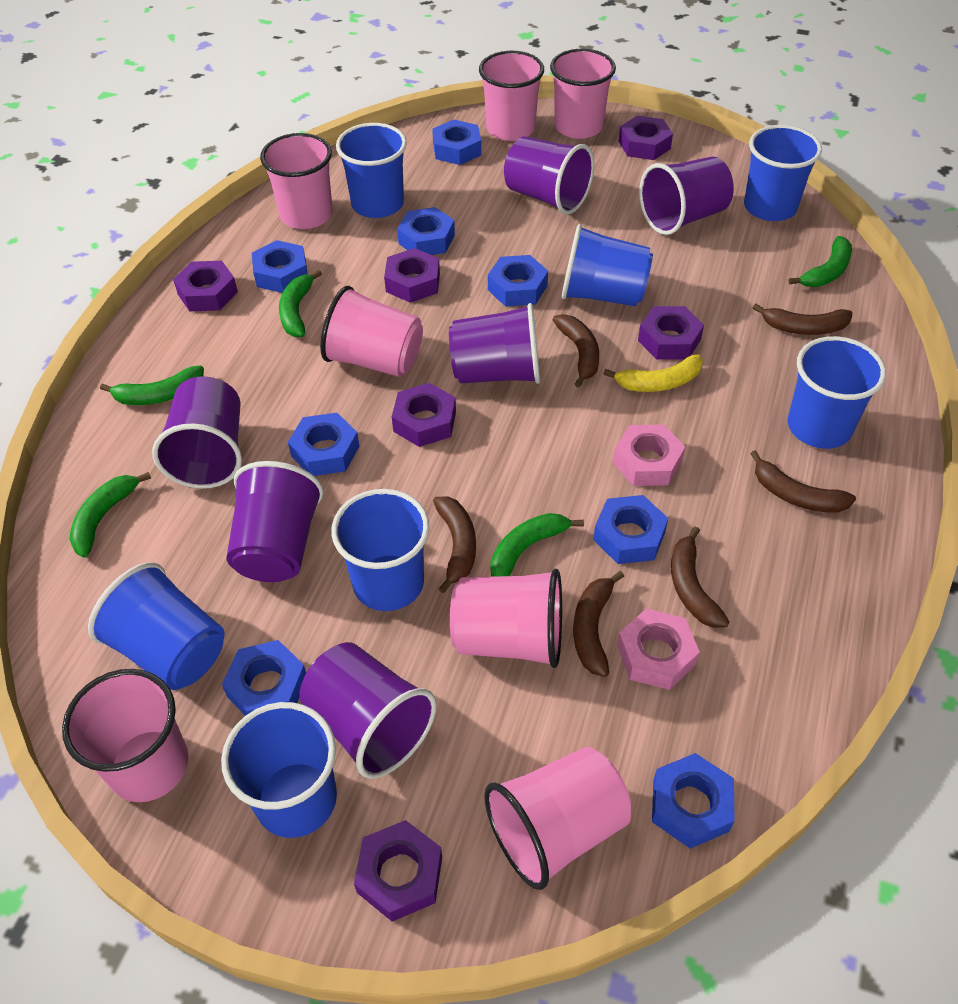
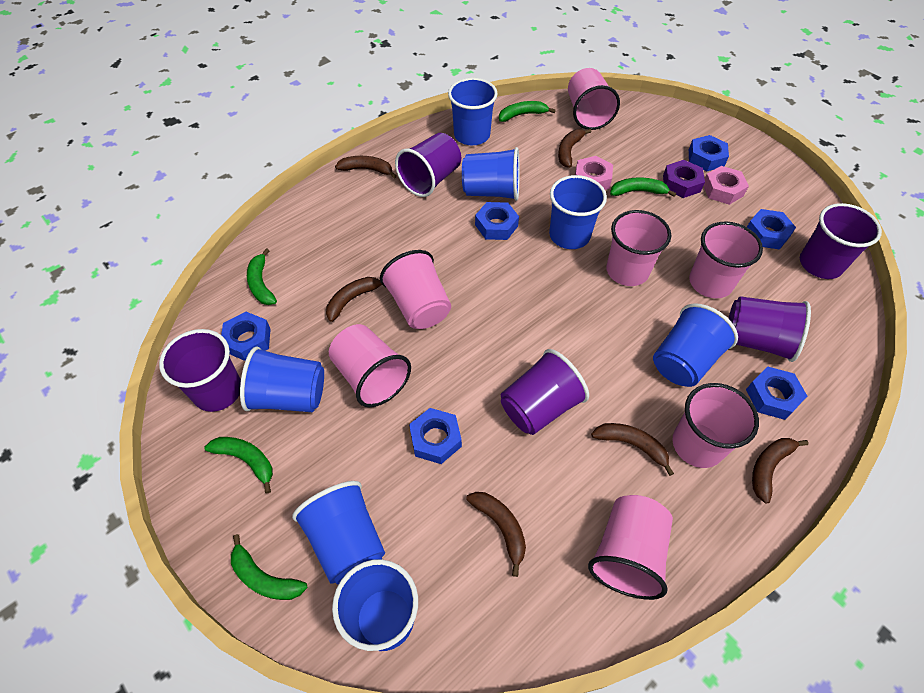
blue nut: [222,640,306,716] [252,240,308,293] [288,413,360,476] [397,207,455,255] [432,120,481,165] [488,255,548,307] [593,495,668,564] [652,753,735,849] = 8 -> [221,312,271,361] [409,408,462,464] [475,202,519,240] [689,135,729,171] [746,366,807,420] [747,209,796,250] = 6
purple cup: [152,376,242,489] [227,461,324,582] [299,642,436,779] [449,303,540,384] [504,136,594,214] [639,157,734,235] = 6 -> [159,329,241,412] [395,133,461,197] [501,349,589,435] [728,296,811,362] [800,203,882,279] = 5
purple nut: [173,261,238,312] [354,820,442,922] [384,248,440,303] [392,383,456,447] [619,116,673,160] [638,306,704,360] = 6 -> [663,160,705,198] = 1
yellow banana: [603,354,703,392] = 1 -> none = 0

